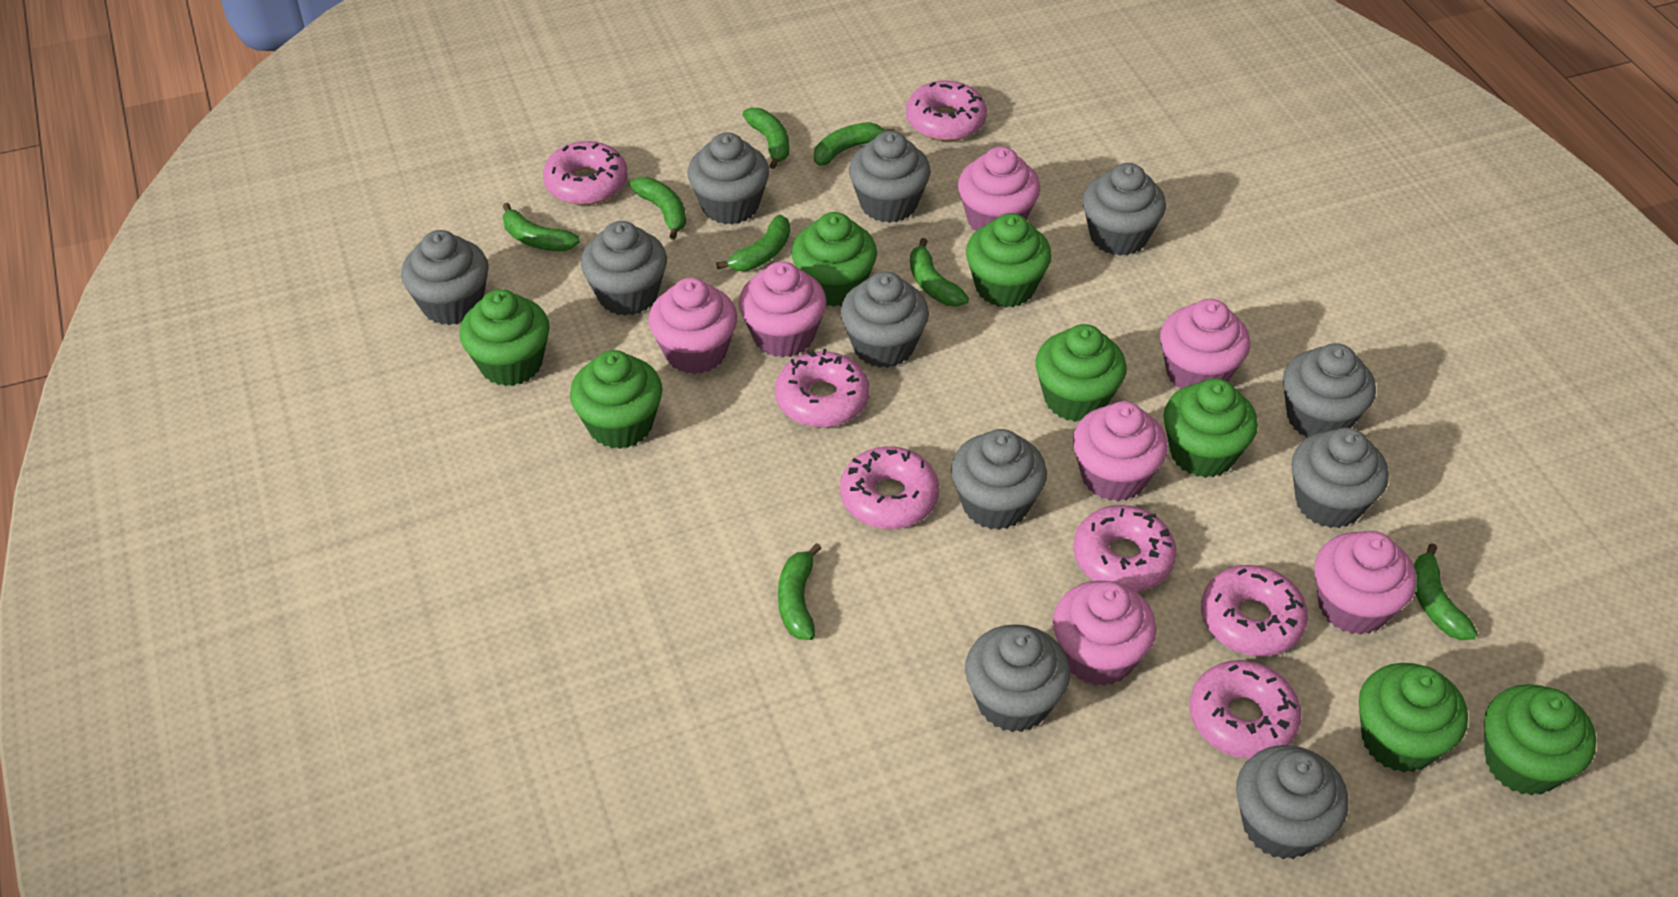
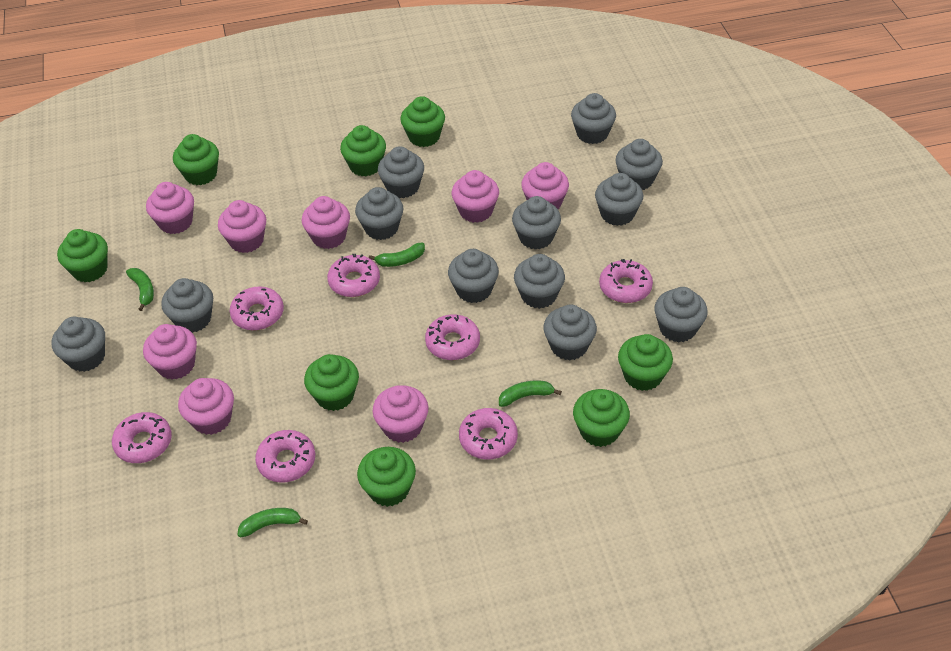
green banana: [503,202,580,252] [629,177,686,240] [716,215,790,271] [742,107,789,169] [778,543,822,640] [814,122,894,166] [910,238,969,307] [1414,543,1478,640] = 8 -> [126,268,154,311] [238,508,308,538] [369,243,425,267] [499,381,562,407] = 4
grey cupcake: [401,230,489,325] [581,221,667,316] [687,132,769,224] [840,271,929,368] [849,131,931,223] [951,429,1047,530] [965,624,1070,732] [1083,163,1166,256] [1236,745,1349,860] [1283,343,1376,438] [1291,428,1389,528] = 11 -> [52,316,105,372] [161,278,213,333] [355,187,404,240] [378,146,424,198] [448,249,499,303] [512,196,561,250] [514,254,565,309] [544,304,597,360] [571,93,616,144] [595,173,643,226] [615,139,663,190] [654,287,708,343] = 12
pink cupcake: [648,278,737,374] [739,261,827,358] [958,147,1040,231] [1053,581,1156,686] [1073,401,1168,502] [1160,299,1250,389] [1314,531,1417,635] = 7 -> [143,324,197,380] [146,182,194,234] [178,378,234,435] [218,200,266,253] [302,196,350,249] [372,385,429,443] [452,170,499,223] [521,162,569,209] = 8

